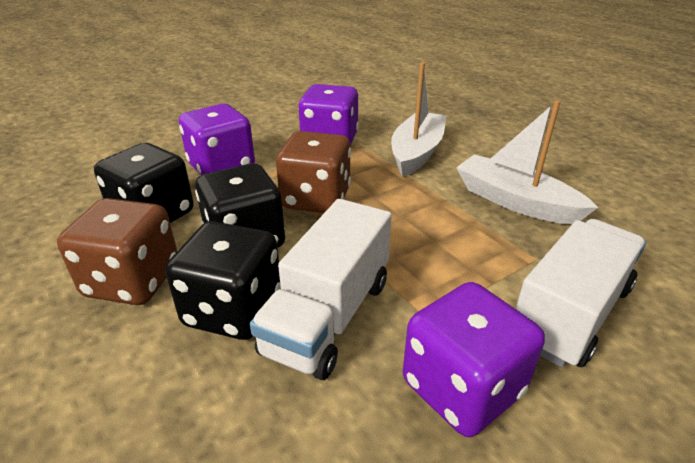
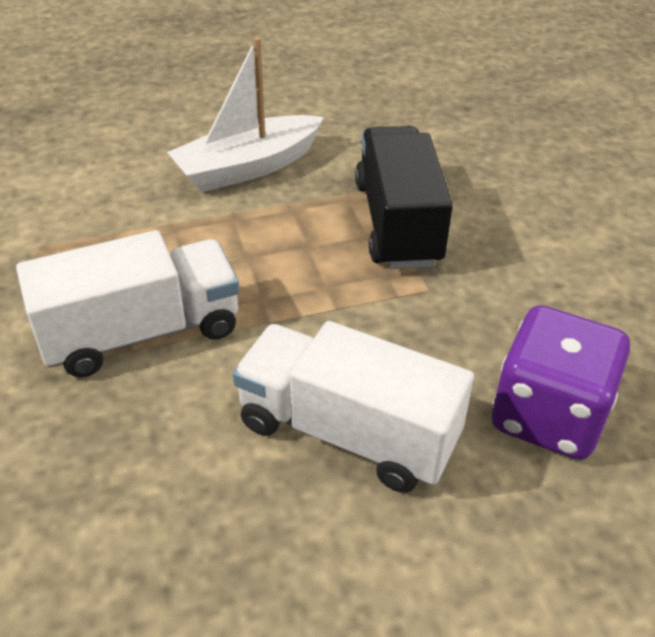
black dice: [94,143,194,223] [165,221,281,340] [195,163,285,247] = 3 -> none = 0
black truck: none = 0 -> [355,126,453,269] = 1
brown dice: [57,198,177,305] [276,131,351,213] = 2 -> none = 0
purple dice: [179,104,255,175] [298,84,359,146] [403,282,545,437] = 3 -> [492,305,630,460] = 1
white boat: [391,63,446,177] [456,100,598,224] = 2 -> [167,37,324,192] = 1

